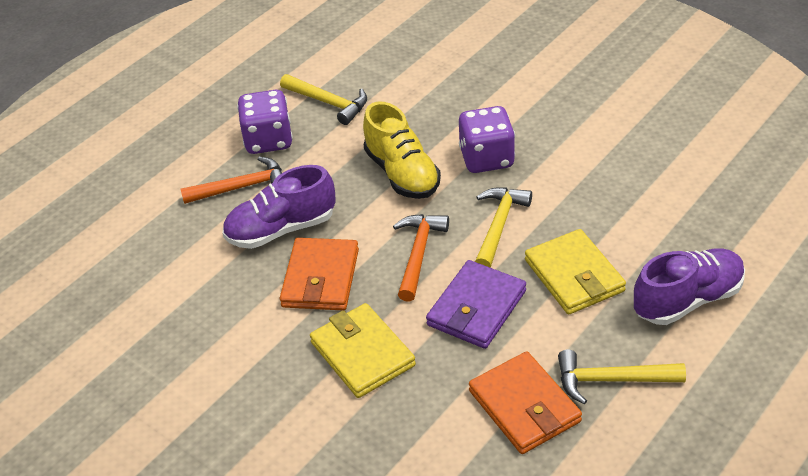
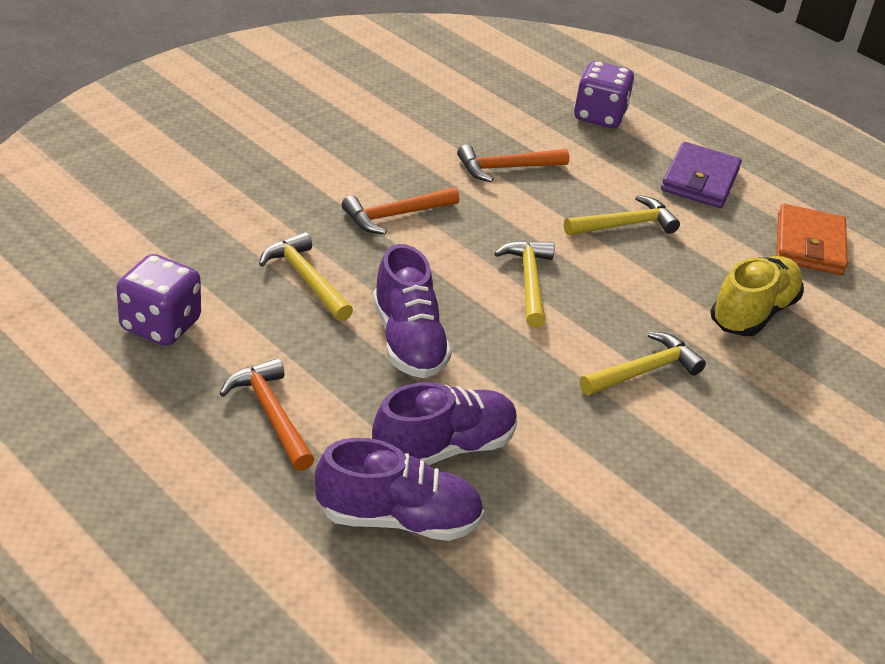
orange hammer: [181,156,282,204] [393,214,449,302] = 2 -> [220,358,315,471] [341,187,460,234] [457,145,569,182] = 3
orange wallet: [280,238,359,310] [469,351,582,454] = 2 -> [776,204,847,275] = 1
purple shoe: [222,165,336,249] [634,248,745,325] = 2 -> [315,438,484,541] [372,382,518,465] [373,244,452,378] = 3
yellow hammer: [280,74,367,125] [475,187,532,267] [558,349,686,405] = 3 -> [259,232,353,321] [494,240,555,328] [564,195,680,235] [580,331,706,396] = 4
yellow wallet: [310,303,416,398] [525,229,626,314] = 2 -> none = 0

